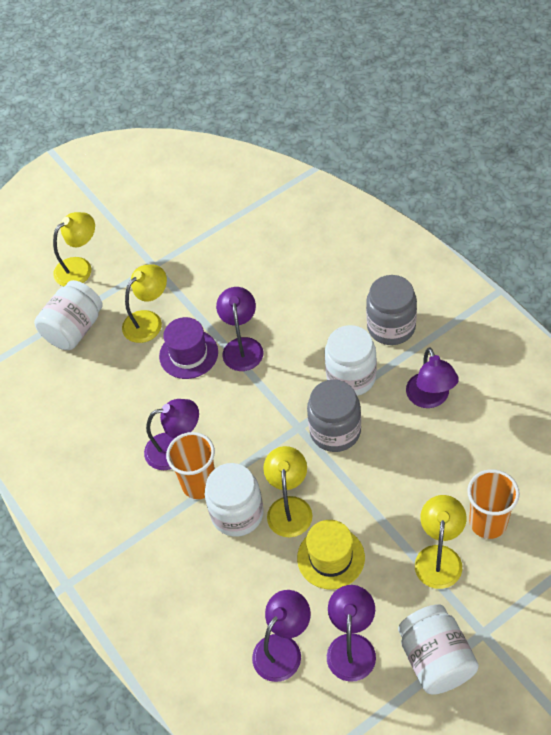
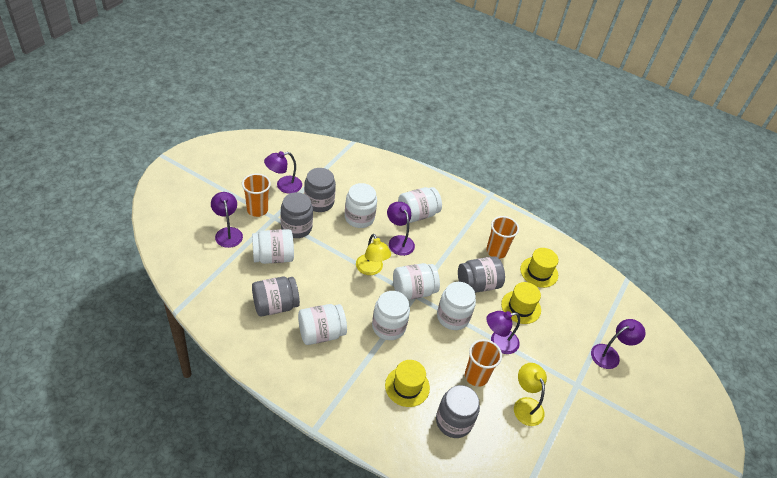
grey jar: [307,380,361,452] [366,275,417,345] = 2 -> [252,277,300,317] [281,192,313,238] [304,168,336,212] [436,385,480,438] [458,256,505,293] = 5
orange cup: [166,432,215,499] [467,469,520,539] = 2 -> [242,173,271,217] [465,339,502,387] [486,216,519,259] = 3
purple hat: [159,317,218,379] = 1 -> none = 0
white jar: [34,280,102,350] [205,463,264,537] [324,325,377,396] [398,604,479,695] = 4 -> [252,229,294,264] [298,304,347,345] [345,183,377,228] [372,291,410,340] [393,263,440,300] [398,187,442,223] [437,282,476,330] = 7
yellow hat: [297,520,365,589] = 1 -> [385,360,430,407] [501,282,541,324] [520,248,558,288] = 3
yellow lamp: [53,212,95,286] [122,264,167,343] [263,446,312,537] [415,495,466,589] = 4 -> [356,234,391,275] [514,363,547,426] = 2

